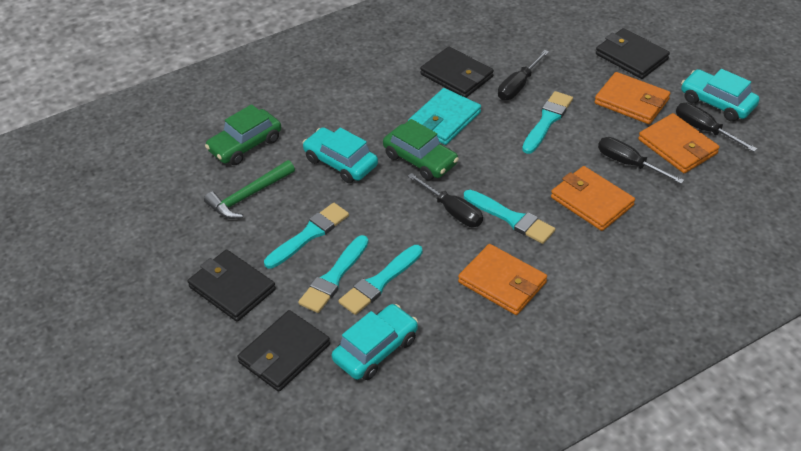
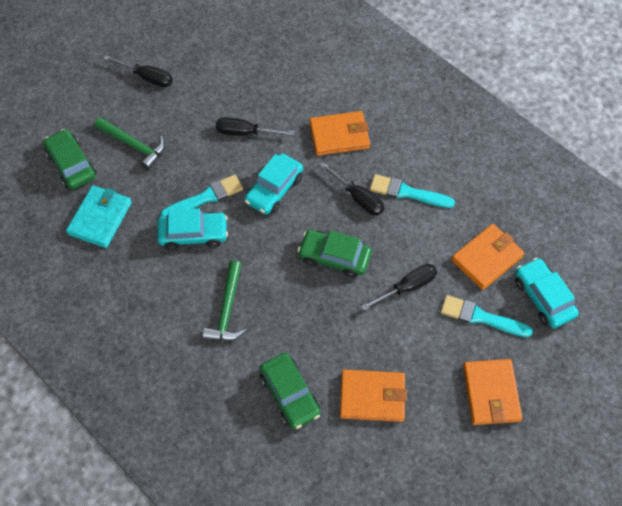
black wallet: [188,250,276,322] [237,310,330,392] [420,47,494,98] [596,28,670,79] = 4 -> none = 0
green car: [205,104,281,165] [383,119,459,181] = 2 -> [43,129,97,189] [259,353,321,429] [297,230,372,278] = 3
green hammer: [204,160,295,219] = 1 -> [95,117,165,170] [202,261,246,341] = 2
turquoise brush: [264,203,349,269] [298,235,369,313] [339,245,423,315] [464,190,555,244] [522,91,573,154] = 5 -> [161,175,243,216] [370,174,455,208] [441,295,533,337] = 3

